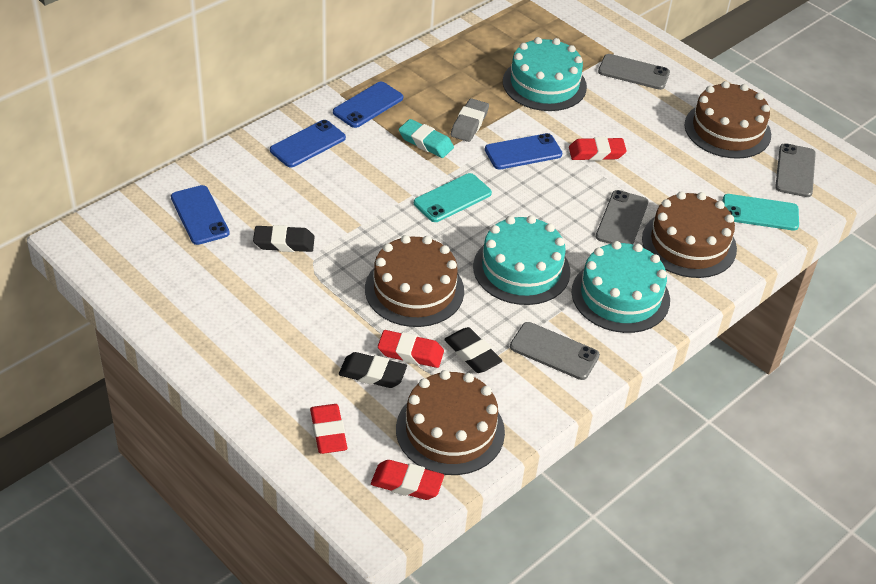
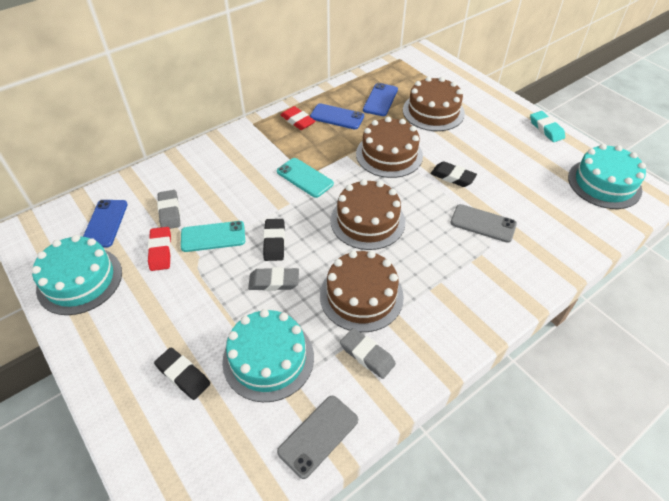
blue phone: [171,185,230,245] [270,120,346,167] [333,82,403,128] [485,133,562,169] = 4 -> [83,200,128,248] [310,103,364,129] [363,83,398,116] = 3
grey eraser: [451,98,489,142] = 1 -> [157,190,180,229] [248,267,299,291] [340,328,396,379] = 3
grey phone: [510,322,600,380] [596,190,648,244] [598,54,670,90] [775,143,816,197] = 4 -> [277,396,358,479] [450,204,517,243] = 2
red eraser: [310,404,348,454] [371,460,444,500] [378,330,444,368] [569,137,627,161] = 4 -> [148,227,171,271] [281,106,315,130] = 2

